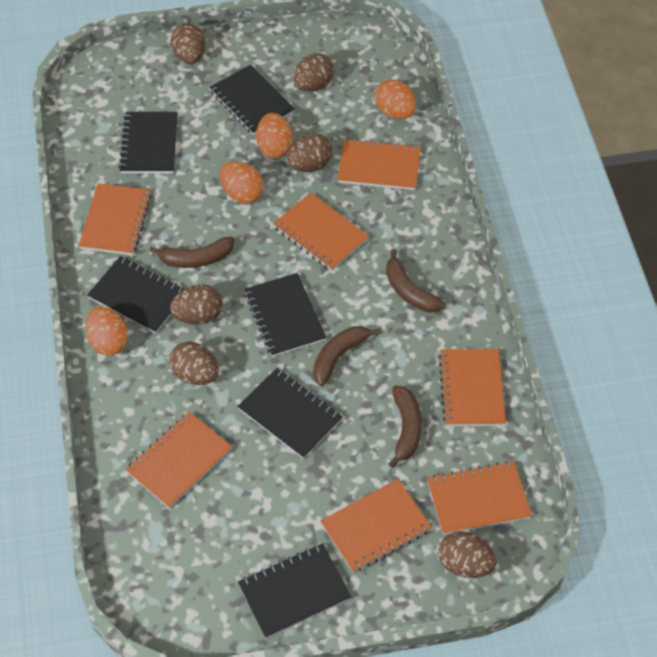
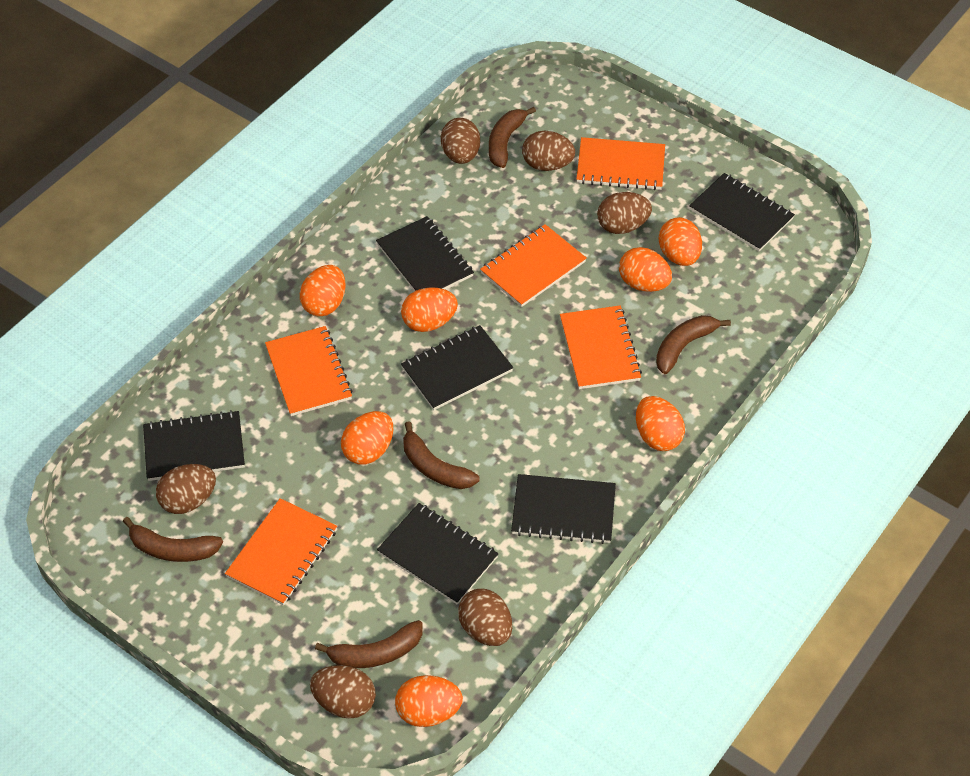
brown banana: [149,237,234,268] [313,326,381,386] [386,249,445,312] [389,385,422,468] = 4 -> [123,517,223,562] [315,620,422,668] [403,421,480,489] [489,107,536,168] [656,315,731,374] = 5
orange egg: [86,306,128,356] [220,161,263,204] [256,113,293,158] [375,80,416,119] = 4 -> [300,265,346,317] [341,411,393,465] [395,675,463,727] [401,287,458,332] [619,247,672,292] [636,396,685,451] [659,217,702,266] = 7
orange notebook: [79,183,151,255] [125,412,232,509] [273,193,369,271] [320,479,432,573] [338,138,421,190] [427,461,532,535] [438,349,506,426] = 7 -> [225,498,337,605] [265,326,353,416] [480,224,587,307] [560,305,642,389] [576,137,665,190] = 5

